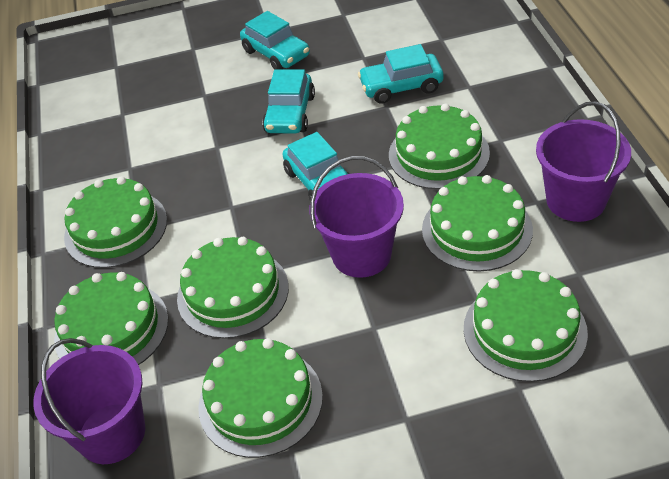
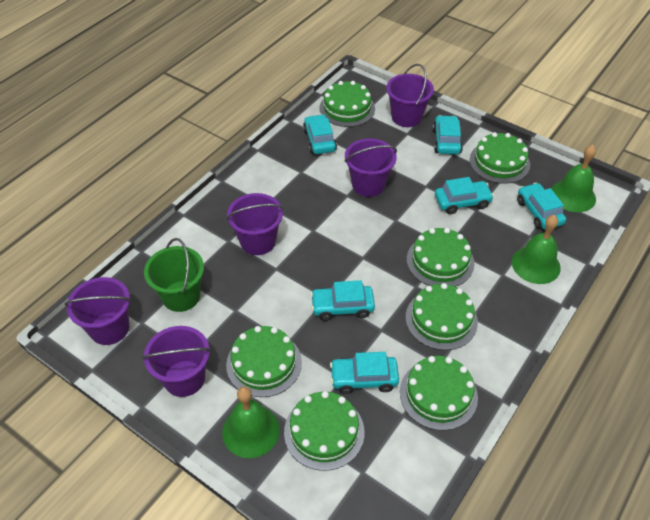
green bell: none = 0 -> [222,386,280,458] [512,215,561,284] [552,145,596,212] = 3
green bucket: none = 0 -> [144,238,204,312] = 1
purple bucket: [33,338,145,464] [309,156,404,278] [536,101,631,222] = 3 -> [65,277,131,345] [142,326,211,397] [226,193,284,255] [345,139,397,197] [386,64,434,127] = 5
turquoise car: [240,11,310,70] [262,69,315,133] [282,132,350,201] [358,44,444,104] = 4 -> [303,114,337,154] [310,280,375,321] [330,352,399,394] [433,115,463,154] [435,177,494,214] [517,183,566,230] = 6

